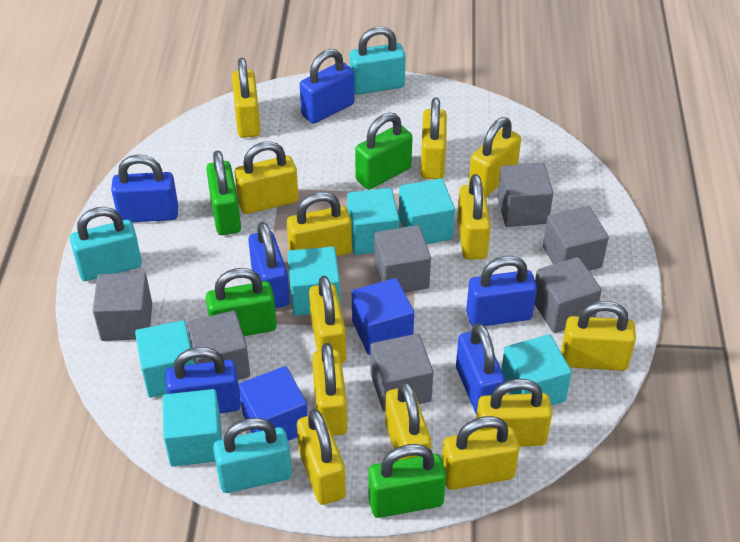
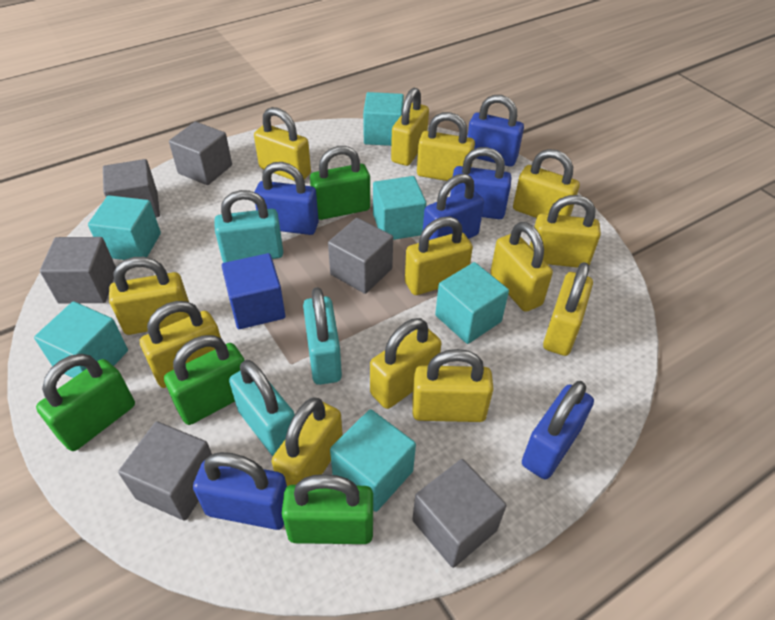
blue cube: [239,366,308,441] [352,278,414,355] = 2 -> [222,253,285,329] = 1
grey cube: [93,272,152,341] [187,311,250,380] [371,334,433,412] [374,225,431,293] [497,163,554,227] [535,257,602,333] [543,206,609,271] = 7 -> [40,237,116,304] [103,159,160,217] [118,422,212,521] [169,122,232,185] [328,218,393,294] [412,459,506,568] = 6

